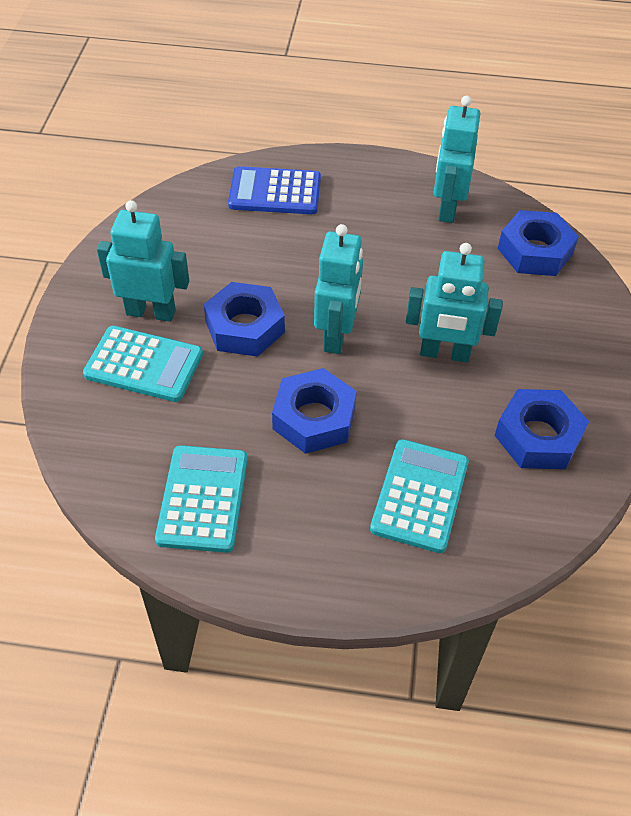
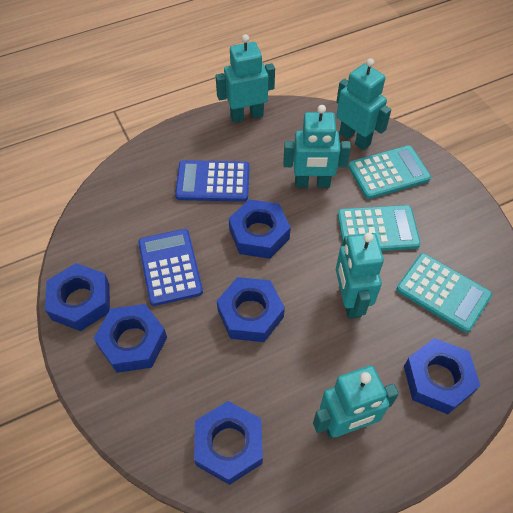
blue calculator: [228,166,321,214] = 1 -> [138,229,203,306] [175,160,249,202] = 2
blue nut: [204,282,285,357] [272,368,357,454] [494,389,589,469] [498,210,579,276] = 4 -> [45,263,110,331] [94,304,167,373] [194,401,263,485] [217,277,285,342] [229,199,291,259] [404,338,481,414] = 6
turquoise robot: [97,200,189,322] [314,224,363,354] [406,243,503,362] [434,96,480,223] = 4 -> [216,34,275,123] [283,105,351,188] [313,366,399,438] [336,58,391,150] [336,233,384,319] = 5

